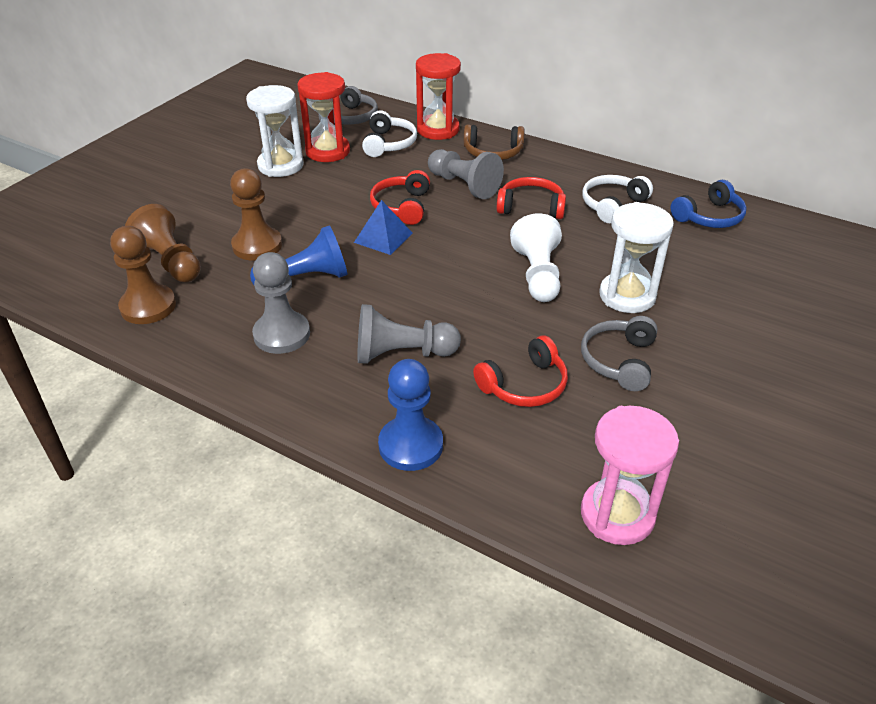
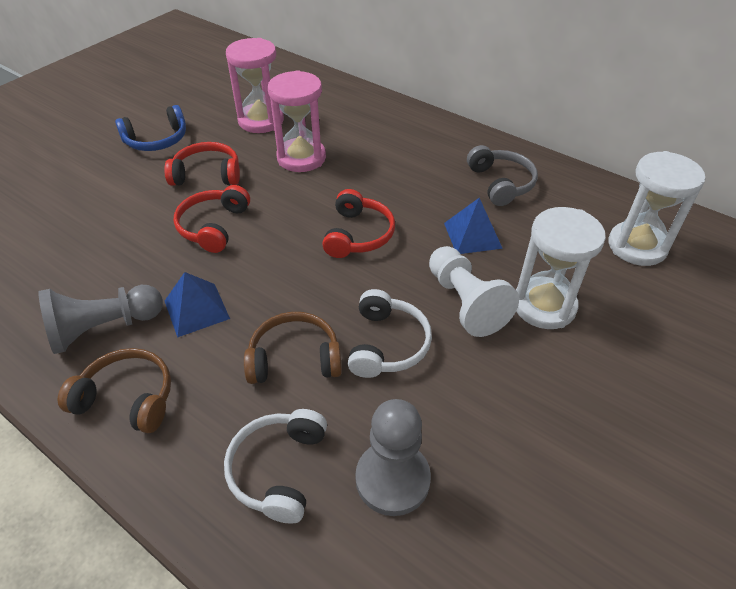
blue pawn: [250,225,347,285] [378,359,443,471] = 2 -> none = 0
blue pyramid: [354,200,413,255] = 1 -> [165,272,230,337] [444,198,503,254] = 2
brown headphones: [464,124,525,160] = 1 -> [58,348,171,433] [244,312,342,384] = 2
brown pawn: [110,226,176,324] [125,204,201,282] [230,168,282,261] = 3 -> none = 0
grey headphones: [319,86,378,125] [581,316,657,391] = 2 -> [467,145,538,206] = 1
grey pawn: [252,252,310,354] [357,304,461,364] [428,149,504,199] = 3 -> [38,285,163,354] [355,399,431,516] = 2
pink hourglass: [581,406,679,545] = 1 -> [226,38,284,133] [268,70,326,172] = 2
red hourglass: [297,72,350,162] [416,53,461,140] = 2 -> none = 0

